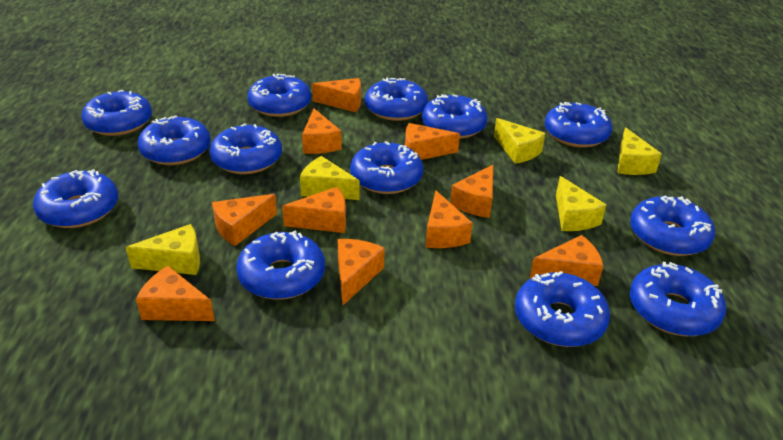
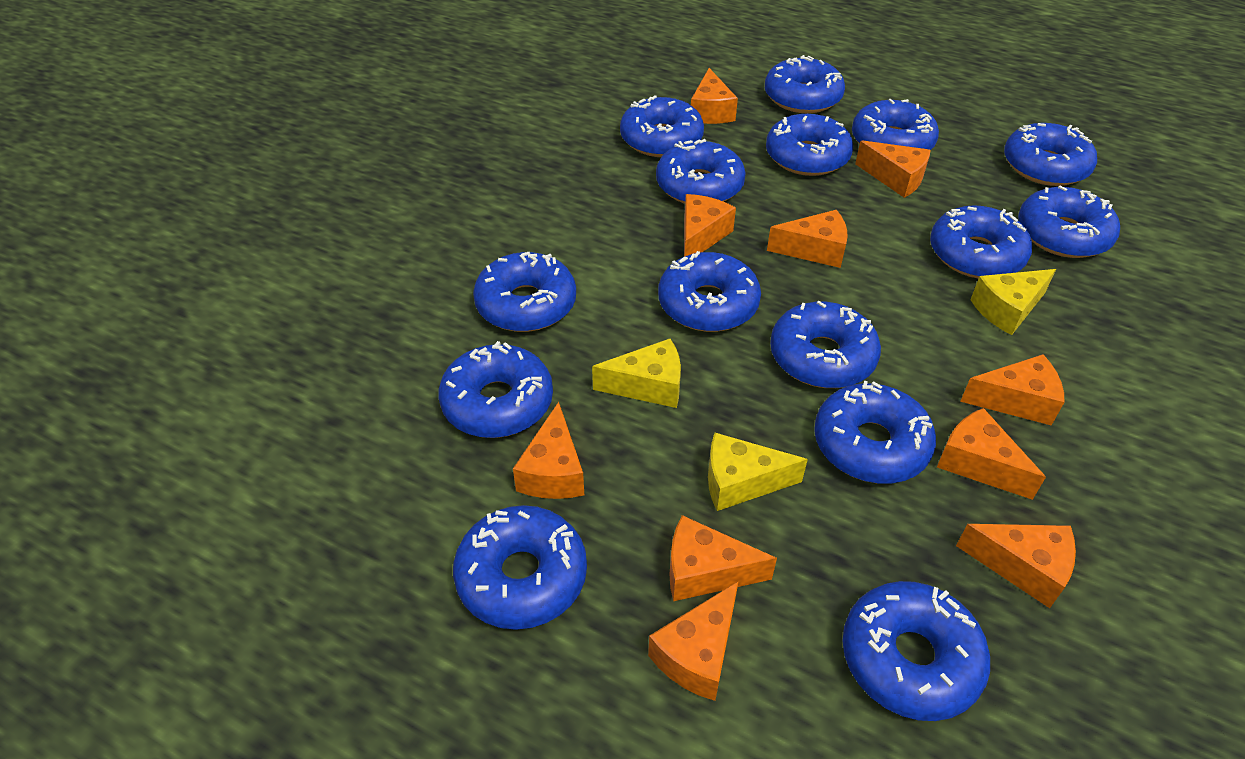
blue donut: [33,169,118,228] [81,90,152,136] [138,115,211,165] [210,123,282,174] [236,231,325,300] [247,73,311,117] [350,141,423,194] [365,78,428,121] [422,94,487,139] [515,271,610,347] [545,102,612,147] [630,195,715,256] [630,262,726,336] = 13 -> [438,341,553,438] [453,505,587,630] [473,252,576,332] [620,95,704,157] [656,139,746,204] [658,251,761,332] [765,55,845,113] [766,114,853,176] [770,301,881,388] [814,381,936,483] [842,581,990,721] [852,99,939,150] [930,205,1032,279] [1004,123,1097,186] [1018,185,1120,258] = 15
yellow cheese: [126,224,200,275] [300,156,360,200] [494,118,545,164] [556,176,606,231] [617,127,662,175] = 5 -> [592,339,681,408] [708,433,808,511] [970,269,1056,335] = 3

